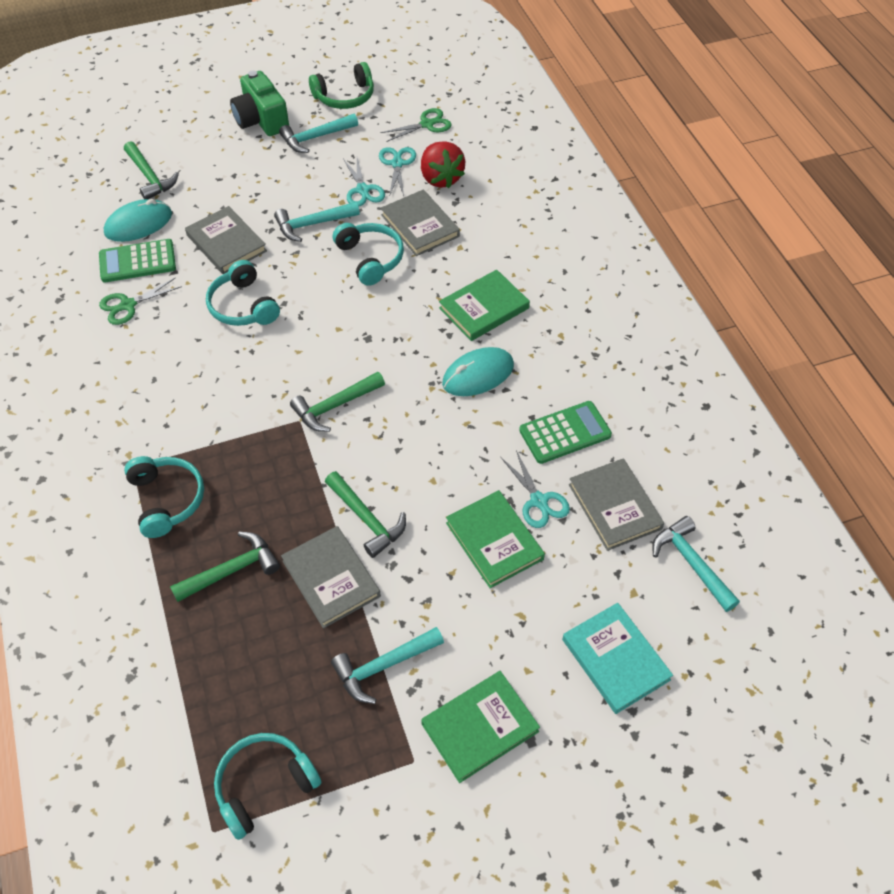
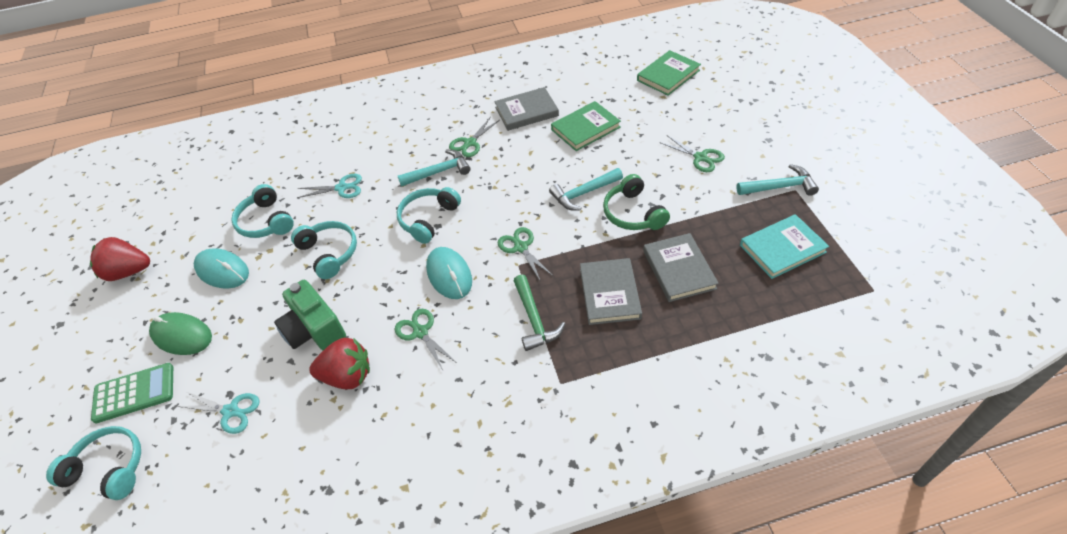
green book: [421,671,540,783] [439,270,530,341] [446,490,545,588] = 3 -> [551,101,621,151] [637,50,701,95] = 2
green calculator: [99,239,176,282] [519,401,612,464] = 2 -> [91,363,173,423] = 1
green hammer: [124,141,179,199] [170,532,280,602] [290,372,385,432] [325,471,406,558] = 4 -> [514,274,565,351] = 1
green mouse: none = 0 -> [149,312,212,355] = 1
green scissors: [99,277,182,325] [380,108,452,142] = 2 -> [394,309,457,370] [449,117,500,157] [498,227,553,282] [659,135,725,172] = 4
grey book: [185,206,267,274] [281,526,381,629] [381,189,460,256] [569,458,664,551] = 4 -> [494,87,559,131] [580,258,642,325] [643,233,719,302] = 3
red strawberry: [421,141,465,188] = 1 -> [90,237,150,281] [309,338,370,389] = 2
turquoise hammer: [274,202,360,242] [279,114,358,153] [331,627,444,704] [652,516,740,612] = 4 -> [398,150,470,187] [549,168,623,211] [736,164,819,196] = 3
turquoise scissors: [343,158,385,207] [379,147,416,197] [501,450,570,528] = 3 -> [177,392,260,434] [297,174,362,198] = 2

